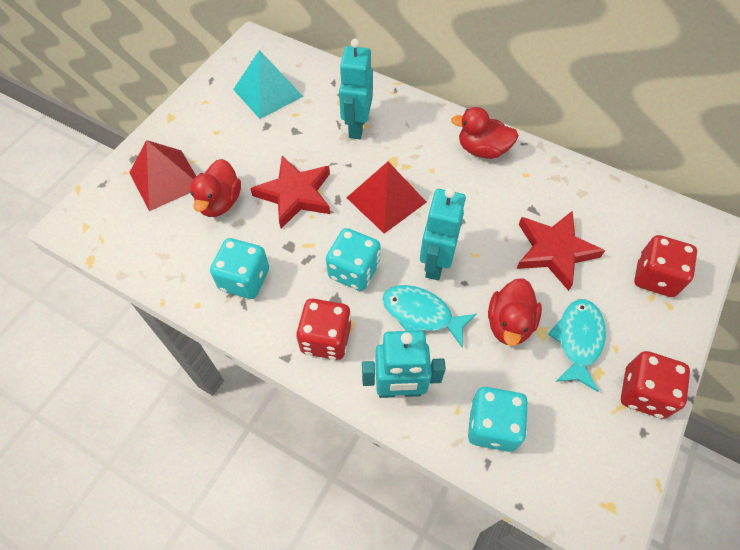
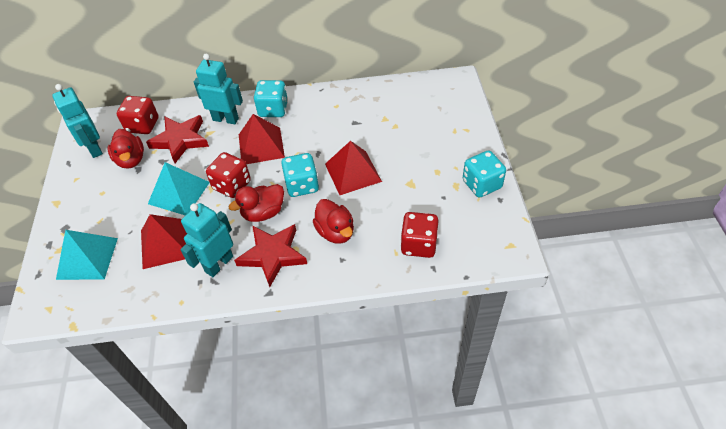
red pyramid: [129,140,196,211] [346,162,427,234] = 2 -> [141,214,187,269] [239,114,285,164] [325,141,382,195] = 3
turquoise fish: [382,285,476,347] [548,299,606,392] = 2 -> none = 0
turquoise pyramid: [233,50,303,119] = 1 -> [56,230,118,280] [148,162,210,216] = 2

